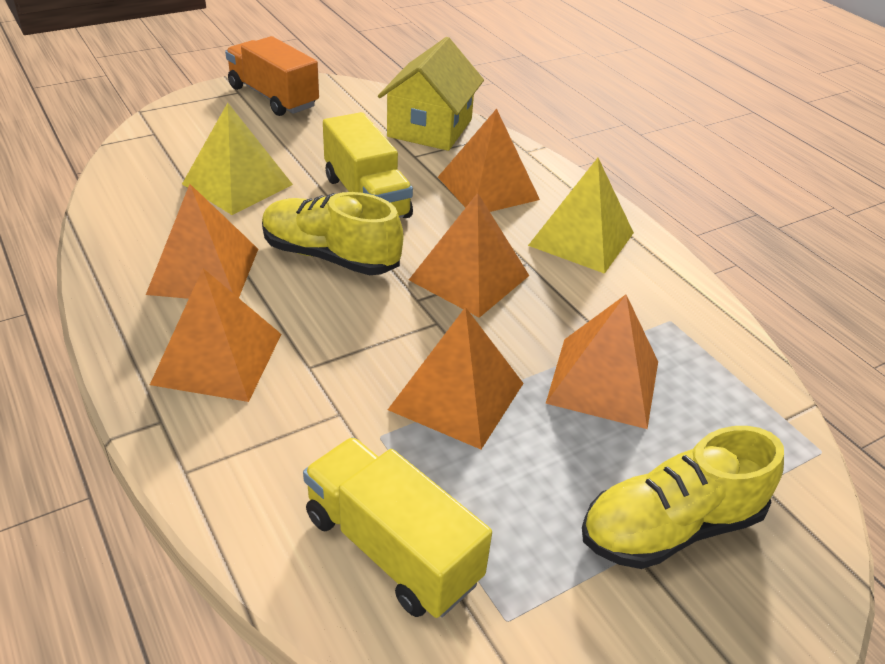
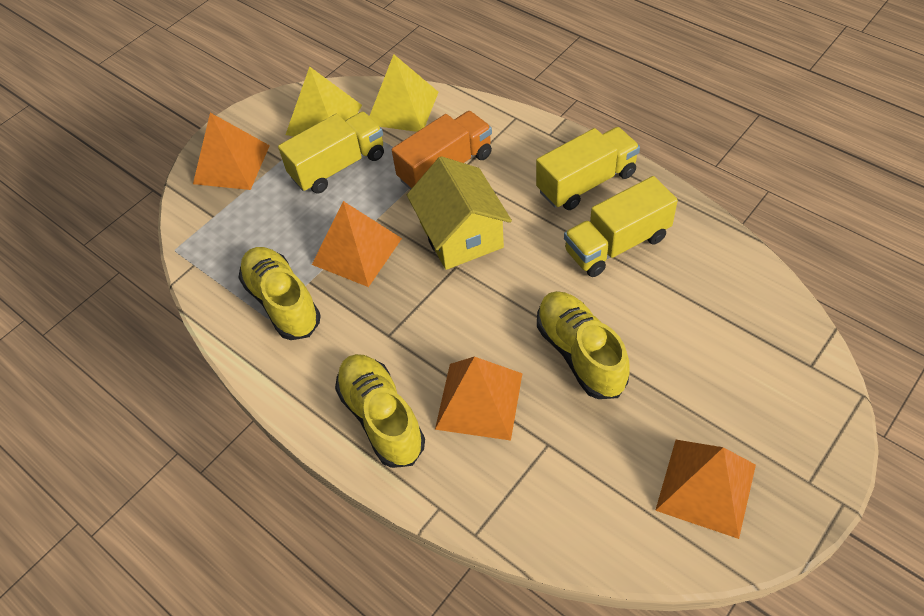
orange pyramid: [146,184,258,299] [150,268,281,402] [388,307,524,449] [409,193,529,318] [438,109,540,212] [546,295,658,429] = 6 -> [193,113,270,190] [312,201,402,287] [435,356,523,441] [655,440,756,539] = 4
yellow shoe: [262,192,403,275] [582,426,784,569] = 2 -> [238,247,321,340] [335,354,425,468] [537,291,630,399] = 3
yellow truck: [303,437,492,618] [323,112,413,218] = 2 -> [278,111,384,193] [536,127,640,210] [564,176,678,277] = 3

